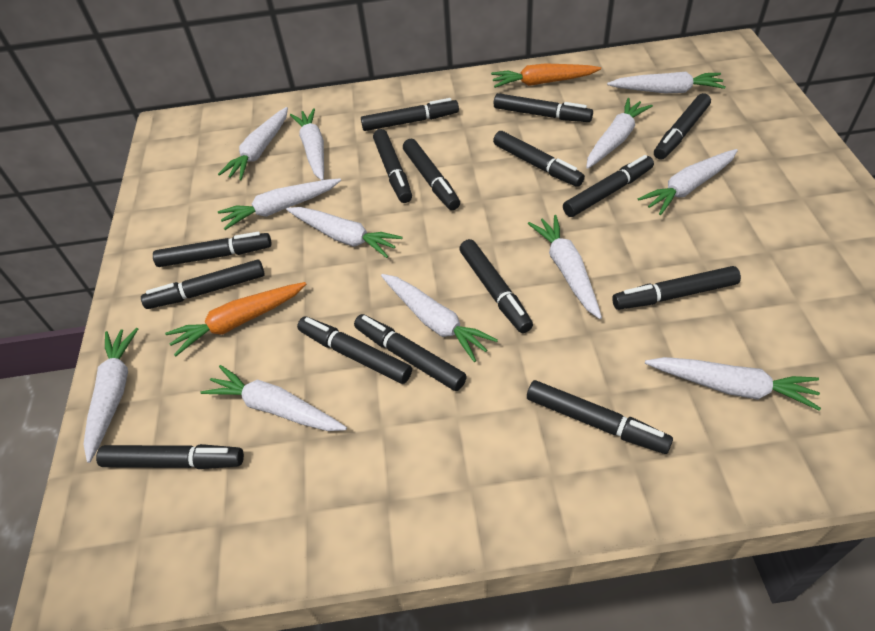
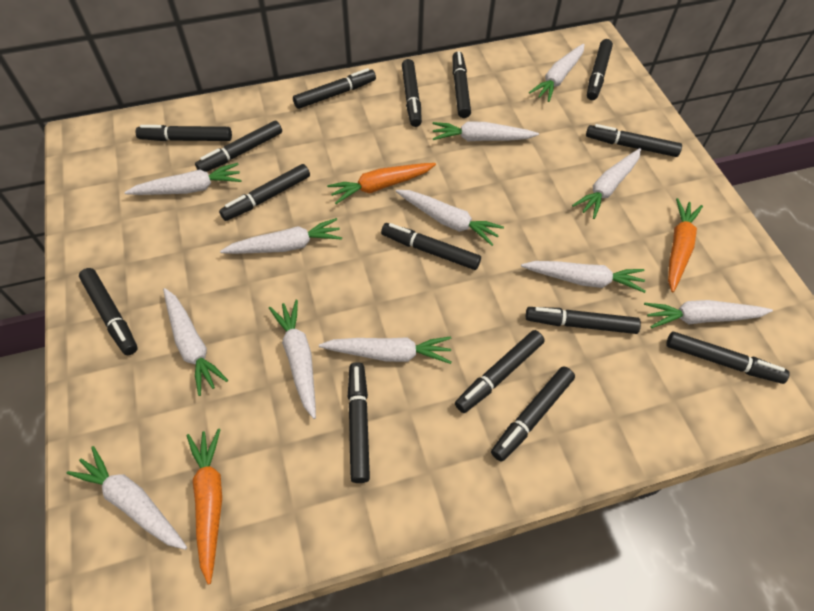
orange carrot: [165,282,306,356] [491,63,601,88] = 2 -> [187,428,222,585] [327,163,436,204] [668,198,703,292] = 3

